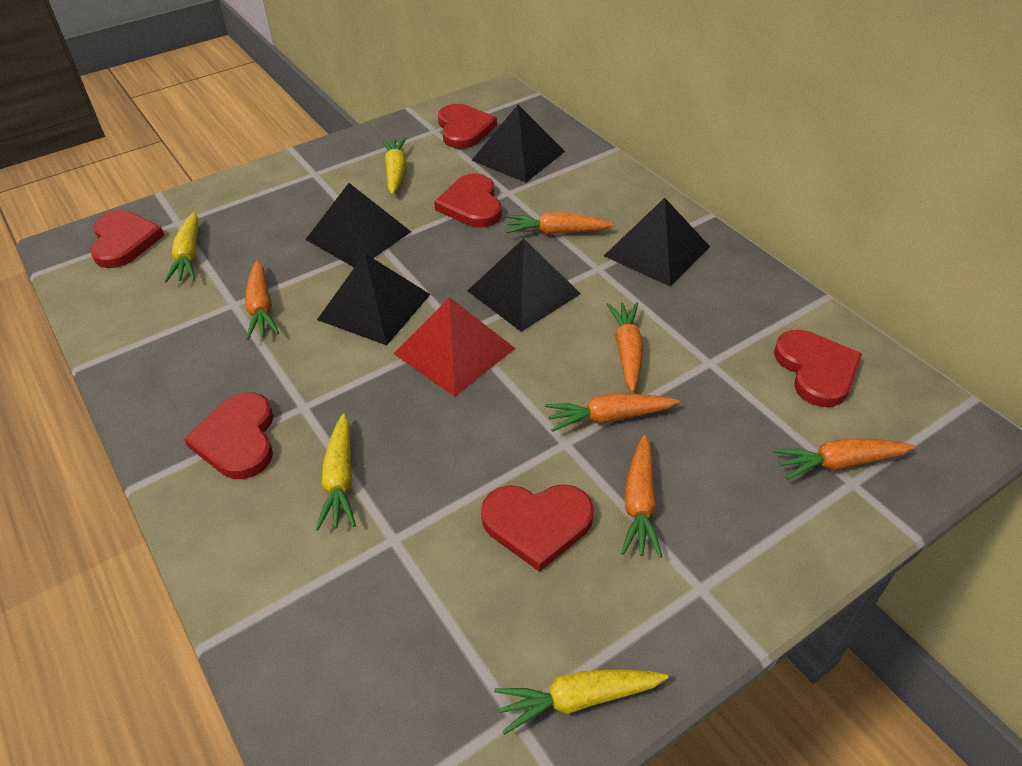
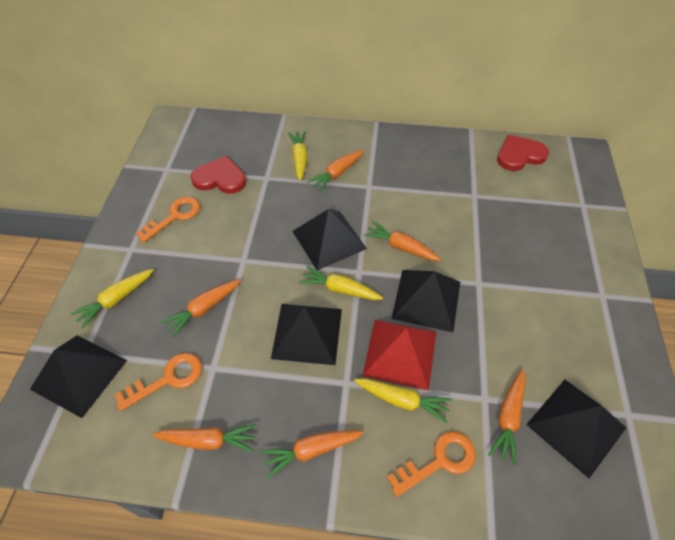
orange key: none = 0 -> [115,353,202,411] [136,197,200,243] [387,431,476,497] = 3
red heart: [90,210,164,268] [184,392,273,479] [434,174,501,228] [438,104,497,149] [481,484,594,572] [774,330,862,407] = 6 -> [190,156,246,194] [497,135,549,171] = 2

